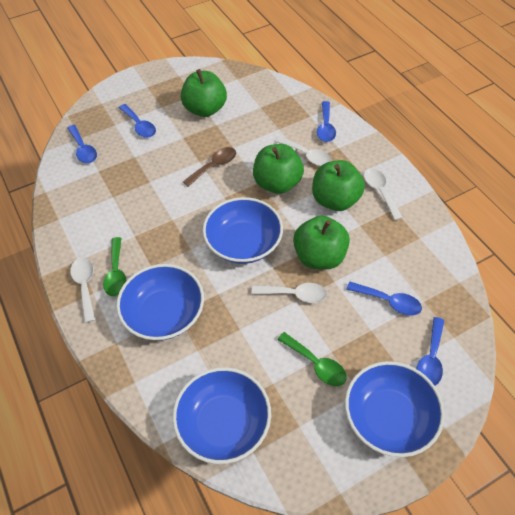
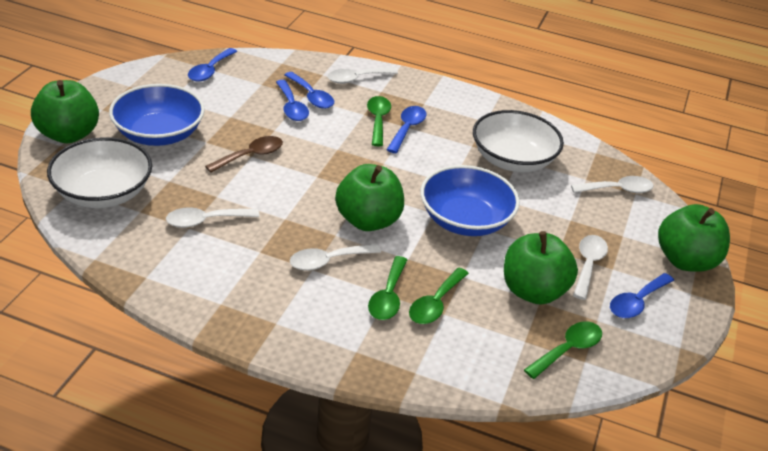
blue bowl: [116,264,204,340] [173,367,271,464] [203,197,283,264] [345,361,445,457] = 4 -> [109,84,205,146] [421,165,520,236] = 2
green spoon: [103,237,127,296] [277,332,347,386] = 2 -> [367,96,391,146] [368,256,407,320] [409,268,469,324] [524,322,602,379] = 4
white bowl: none = 0 -> [47,137,152,208] [473,110,564,172] = 2
white spoon: [70,258,95,323] [252,283,327,303] [275,137,332,166] [364,168,403,220] = 4 -> [166,207,259,228] [290,244,381,271] [327,68,398,84] [571,176,654,193] [573,235,608,300] = 5

